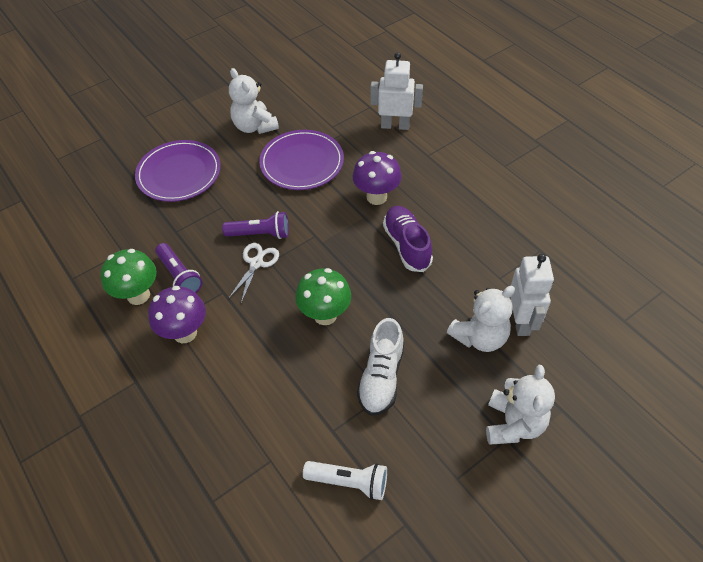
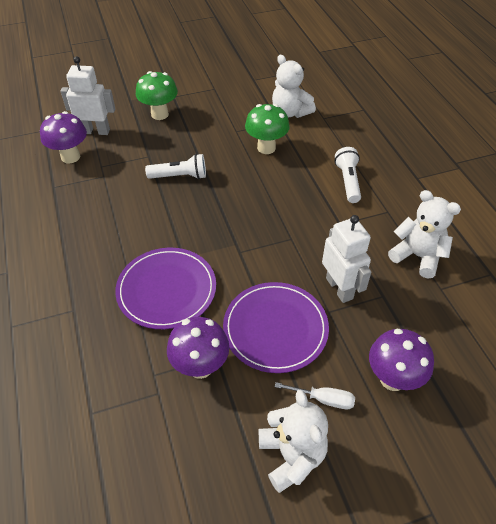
purple flashlight: [155,243,202,293] [222,211,289,239] = 2 -> none = 0
purple mushroom: [148,286,206,343] [352,151,402,205] = 2 -> [40,111,87,164] [167,317,229,379] [369,329,434,391] = 3
purple shoe: [383,206,433,272] = 1 -> none = 0
white flashlight: [303,461,387,500] = 1 -> [145,154,206,179] [334,147,361,203] = 2
white scissors: [228,243,279,303] = 1 -> none = 0
white screwdriver: none = 0 -> [275,382,355,409] = 1
white shoe: [357,318,404,416] = 1 -> none = 0

